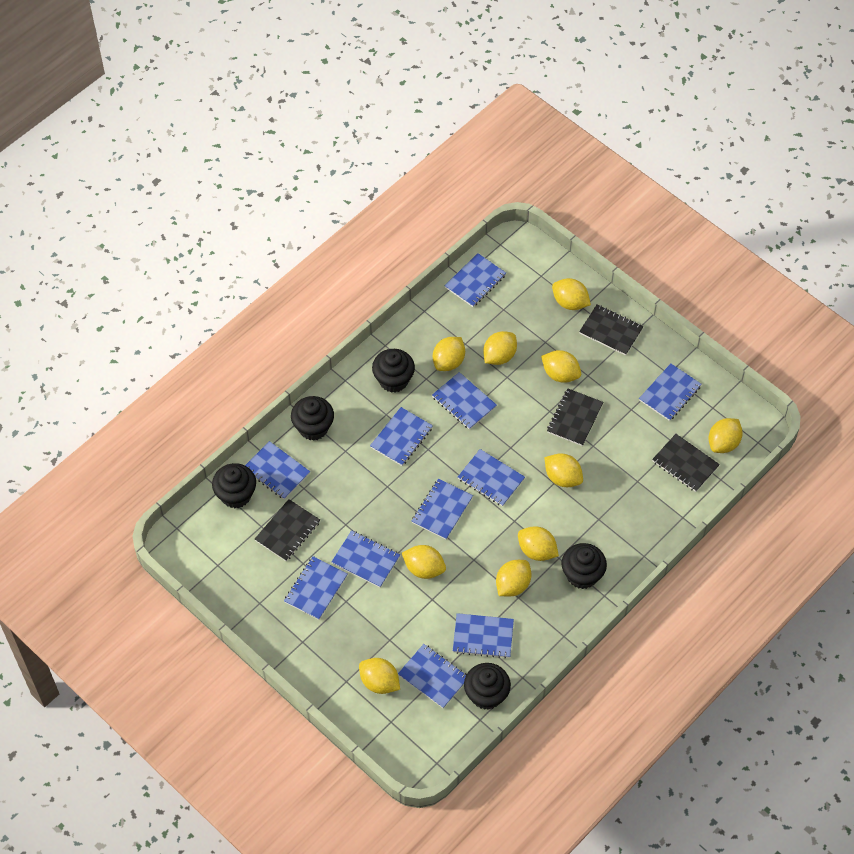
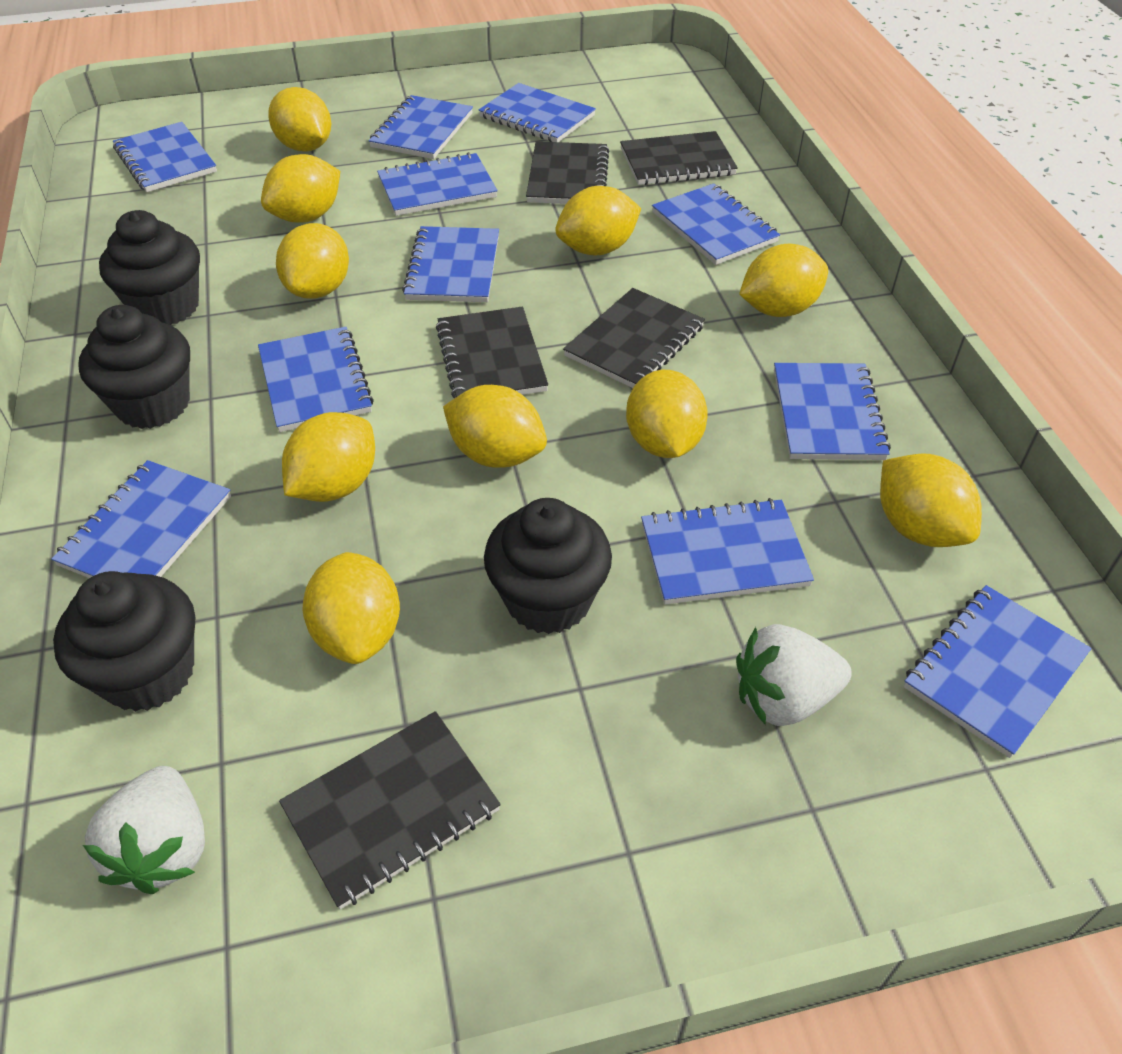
black cupcake: [212,463,256,508] [291,396,334,441] [372,349,415,393] [464,663,511,710] [561,543,607,589] = 5 -> [53,571,195,712] [78,305,190,429] [99,210,200,325] [484,498,612,634] = 4
black notebook: [255,499,320,561] [547,389,603,446] [579,305,644,356] [652,434,720,492] = 4 -> [279,711,501,909] [436,307,548,398] [526,141,609,204] [563,288,705,388] [620,131,738,185] = 5
white strawberry: none = 0 -> [83,766,205,894] [736,624,852,726] = 2

